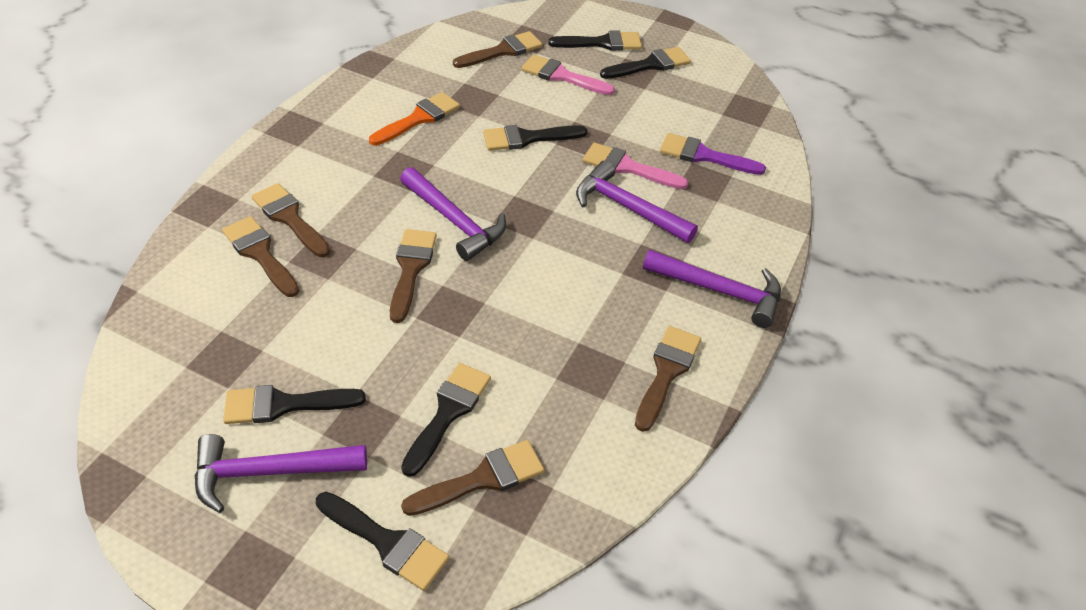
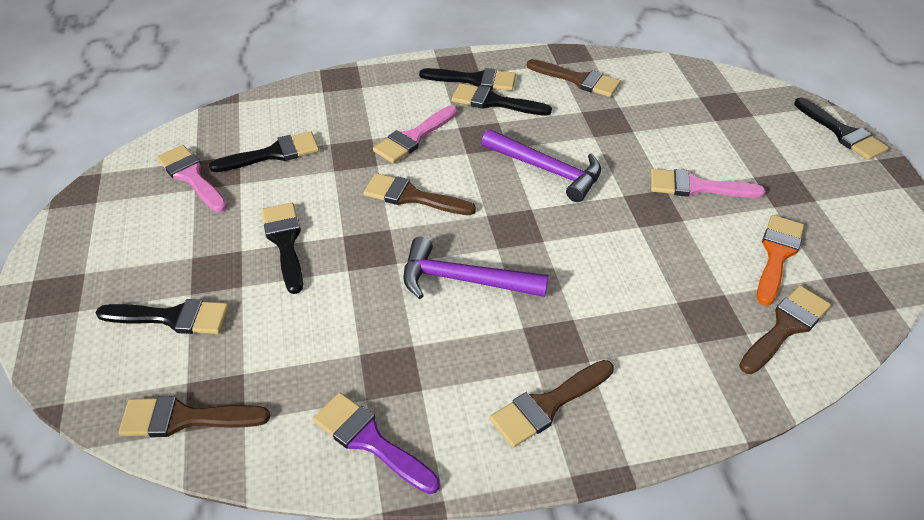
brown brush: [222,216,299,297] [251,183,330,257] [390,229,437,323] [401,440,544,516] [453,31,542,68] [635,326,701,432] = 6 -> [118,396,270,437] [364,173,476,215] [490,360,614,448] [527,59,621,97] [739,285,831,374] = 5
pink brush: [521,54,615,95] [583,143,688,189] = 2 -> [157,145,227,212] [373,105,457,163] [651,169,766,198] = 3
purple hammer: [195,434,367,513] [400,167,506,261] [576,160,698,243] [643,250,781,328] = 4 -> [403,237,548,299] [481,129,601,202] = 2

